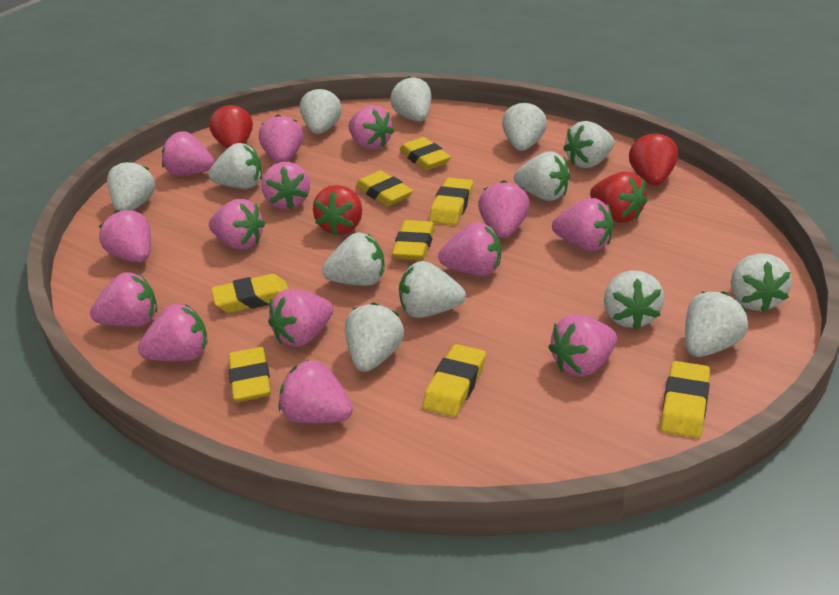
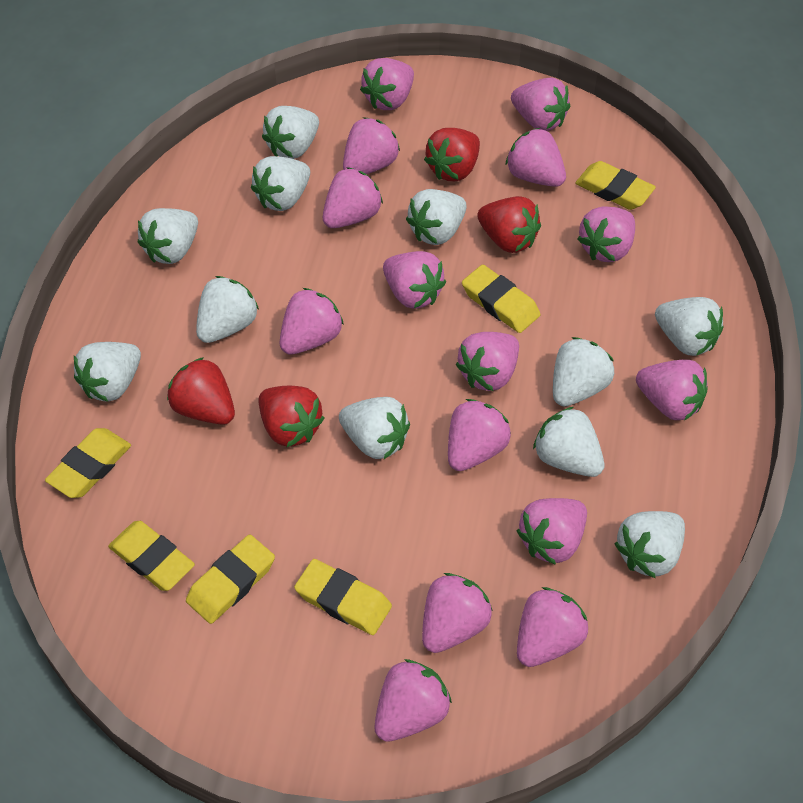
pink strawberry: [90,272,157,327] [99,210,151,263] [138,304,208,361] [162,131,215,176] [209,199,265,250] [259,114,303,163] [262,162,310,209] [268,289,334,347] [279,360,353,423] [348,105,394,150] [438,222,501,276] [478,180,530,238] [548,315,617,377] [552,198,613,251] = 14 -> [280,288,344,354] [323,167,383,228] [343,117,400,174] [360,58,414,110] [374,659,452,742] [383,251,446,309] [422,573,492,653] [448,399,511,471] [456,332,519,391] [505,128,566,187] [511,78,570,131] [516,498,587,565] [517,587,588,667] [577,207,635,262] [636,360,708,421] = 15
white strawberry: [107,160,155,211] [208,143,262,189] [300,87,342,134] [322,233,384,286] [345,302,404,372] [390,76,431,122] [399,261,466,318] [502,101,547,151] [514,152,570,201] [563,121,615,168] [604,270,664,330] [685,291,748,357] [731,253,792,312] = 13 -> [74,342,141,402] [138,208,198,264] [196,276,259,343] [251,156,310,211] [262,106,319,159] [339,397,410,459] [406,189,467,245] [533,407,604,477] [553,337,614,406] [614,511,685,578] [655,297,723,356] = 11
yellow eraser: [211,274,288,313] [228,347,271,402] [356,171,413,206] [392,220,435,260] [399,137,451,171] [422,344,486,417] [429,178,473,225] [661,361,710,438] = 8 -> [45,428,131,498] [108,521,195,591] [186,535,275,624] [294,559,392,635] [462,265,540,333] [575,161,656,210] = 6

